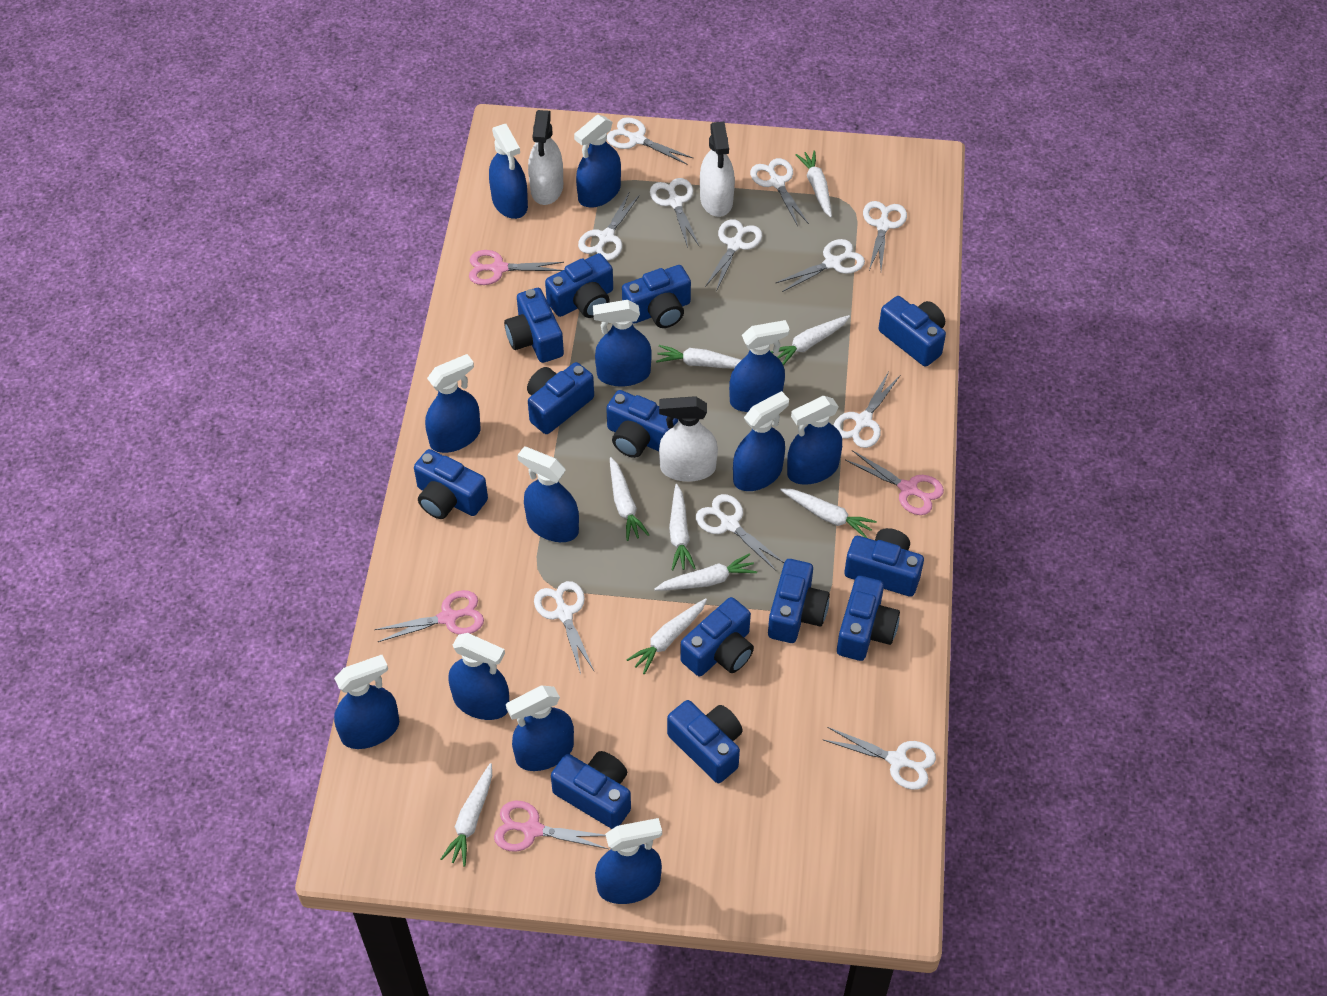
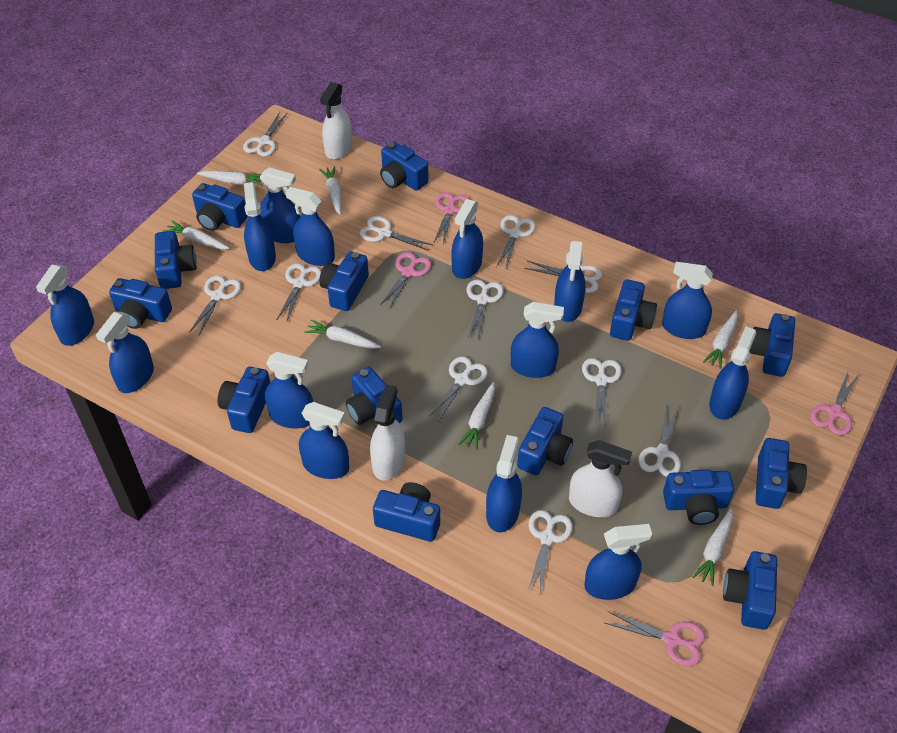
blue camera: [414,449,488,519] [504,288,564,363] [527,362,594,434] [545,253,613,318] [551,751,631,829] [606,390,678,458] [622,265,691,328] [667,700,743,783] [680,597,754,676] [768,559,830,643] [837,576,900,661] [844,528,924,597] [879,296,946,367] = 13 -> [109,278,172,329] [155,231,197,289] [192,183,248,231] [218,367,270,433] [319,252,369,311] [346,367,403,425] [373,482,440,542] [380,142,429,191] [517,407,573,475] [610,279,657,341] [663,469,734,525] [723,551,777,630] [749,313,795,377] [756,438,807,509] = 14
blue spray bottle: [334,655,399,749] [425,354,481,453] [449,633,509,720] [489,124,528,219] [506,686,574,771] [517,447,579,542] [574,115,621,207] [593,300,652,387] [595,818,662,904] [729,320,790,412] [733,391,789,491] [787,396,842,485] = 12 -> [36,264,94,346] [96,312,154,393] [244,182,276,271] [260,167,300,243] [265,352,313,429] [286,187,335,266] [299,402,349,479] [451,199,483,279] [486,435,522,532] [511,302,564,378] [554,241,586,322] [584,524,652,600] [662,262,713,339] [709,327,756,420] = 14
white carrot: [441,763,492,866] [610,457,649,541] [626,598,707,674] [654,553,757,591] [656,345,741,368] [669,484,696,571] [770,315,850,365] [780,488,877,538] [795,150,832,217] = 9 -> [163,221,230,249] [197,171,263,186] [304,319,381,349] [319,166,341,215] [459,382,495,450] [692,509,733,586] [703,311,738,369] = 7

